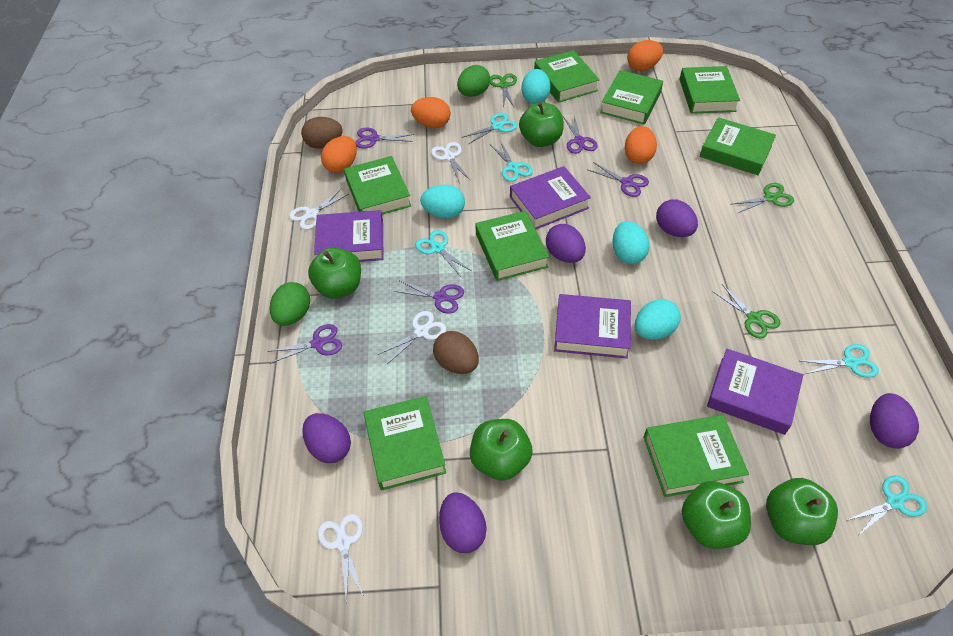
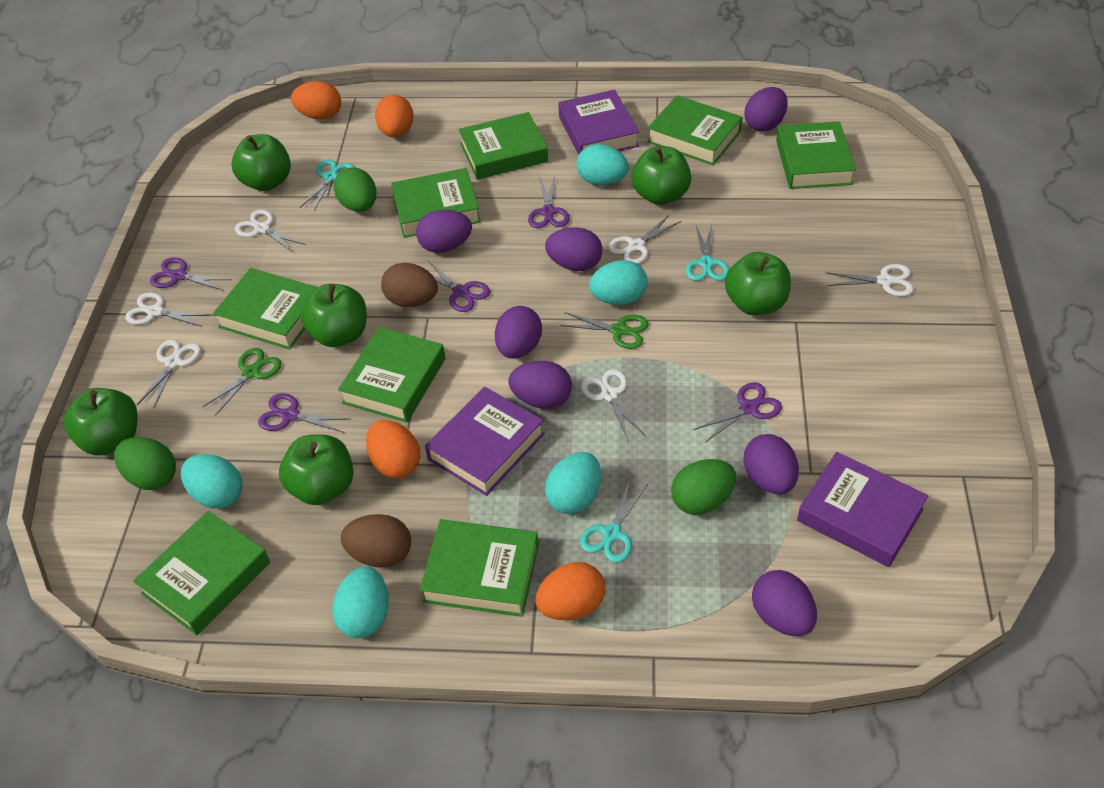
green apple: [308,247,361,299] [470,419,533,481] [519,102,564,147] [682,481,751,549] [766,478,838,545] = 5 -> [64,388,138,456] [231,134,291,191] [279,434,353,505] [301,284,366,347] [631,146,691,205] [725,252,791,315] = 6
green egg: [270,282,310,326] [457,65,490,97] = 2 -> [114,437,176,490] [334,167,376,212] [671,459,736,515] = 3
green scissors: [490,73,517,108] [712,284,780,339] [730,183,794,213] = 3 -> [202,348,281,416] [560,312,649,349] = 2
purple book: [314,210,384,262] [510,166,591,229] [554,294,631,358] [707,349,803,435] = 4 -> [425,387,545,496] [558,90,639,155] [797,452,928,567] = 3
purple egg: [302,413,351,463] [439,492,487,553] [546,224,586,263] [656,199,698,237] [870,393,919,449] = 5 -> [416,210,472,253] [495,306,542,359] [508,361,572,409] [545,227,602,271] [743,434,799,494] [744,87,788,132] [752,570,817,636] = 7
turquoise egg: [420,185,465,219] [521,69,551,104] [613,221,649,264] [635,299,681,340] = 4 -> [181,454,242,509] [332,566,389,638] [545,452,601,514] [576,144,629,185] [589,260,648,305] = 5
turquoise scissors: [415,230,471,277] [461,113,517,144] [491,140,533,182] [800,344,879,378] [846,475,927,535] = 5 -> [300,159,355,211] [580,480,648,563] [686,225,729,281] = 3
white scissors: [289,189,349,230] [318,514,364,603] [378,311,447,364] [431,142,471,182] = 4 -> [125,292,210,326] [137,340,201,408] [235,209,306,253] [581,369,645,440] [608,214,681,264] [826,264,914,296] = 6

